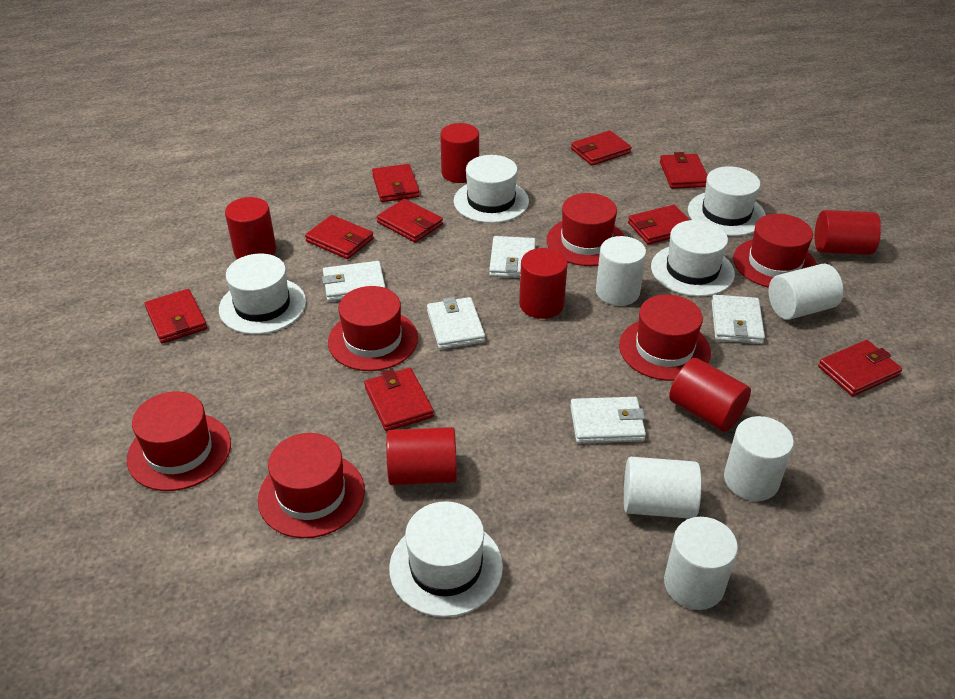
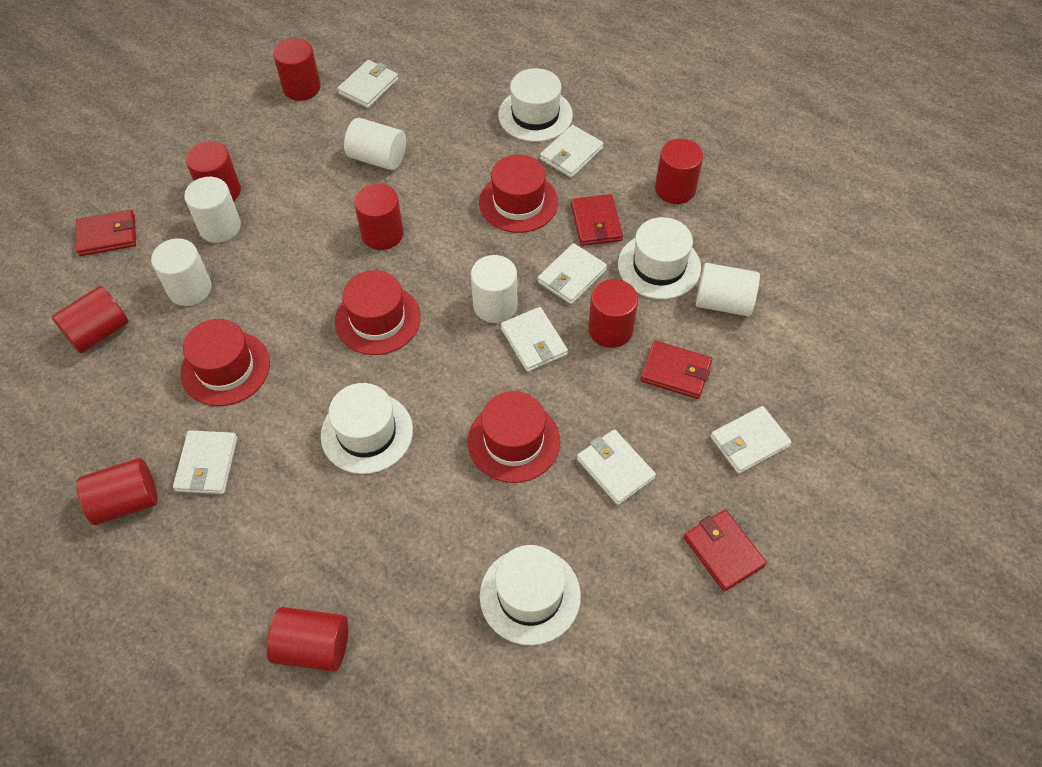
red cylinder: [225,197,276,259] [386,427,457,485] [440,123,479,183] [519,248,568,319] [669,358,751,432] [815,210,881,255] = 6 -> [52,286,129,354] [76,458,157,525] [186,141,241,201] [267,607,348,672] [273,38,321,101] [354,184,403,250] [588,279,638,348] [655,139,703,204] = 8
red hat: [127,391,231,491] [258,433,365,538] [328,286,418,371] [547,193,624,266] [619,295,711,381] [733,214,817,288] = 6 -> [181,319,270,406] [335,270,421,355] [468,391,560,483] [479,154,558,233] = 4
red wallet: [145,289,207,344] [305,215,374,259] [364,368,434,431] [372,164,420,202] [377,199,443,243] [571,130,632,166] [628,205,690,245] [660,152,708,189] [818,340,902,396] = 9 -> [76,210,136,256] [571,194,623,246] [640,341,712,399] [684,510,767,592] = 4
white hat: [219,254,306,334] [389,501,503,617] [454,155,529,223] [651,220,735,297] [688,166,766,236] = 5 -> [321,383,413,474] [480,545,581,645] [498,68,573,142] [618,217,701,299] = 4
white wallet: [322,261,386,302] [427,297,485,350] [489,236,536,278] [570,397,646,444] [712,295,765,344] = 5 -> [173,430,237,494] [337,60,398,108] [501,307,568,372] [538,243,607,304] [540,125,604,178] [577,429,656,505] [711,406,792,474] = 7

